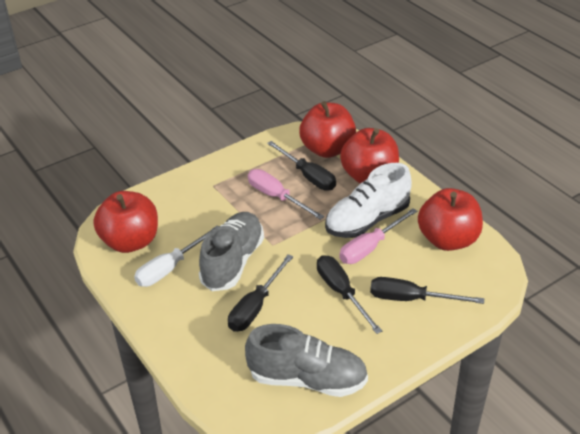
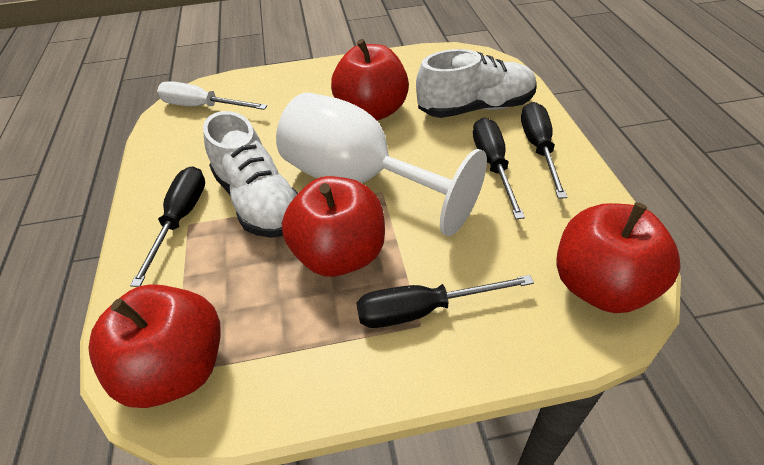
grey shoe: [199,212,264,291] [245,324,368,397] = 2 -> none = 0
pink screwdriver: [248,169,324,220] [339,208,417,264] = 2 -> none = 0
white goblet: none = 0 -> [276,92,487,237] = 1
white shoe: [325,163,412,238] = 1 -> [203,111,298,238] [416,49,537,118] = 2

